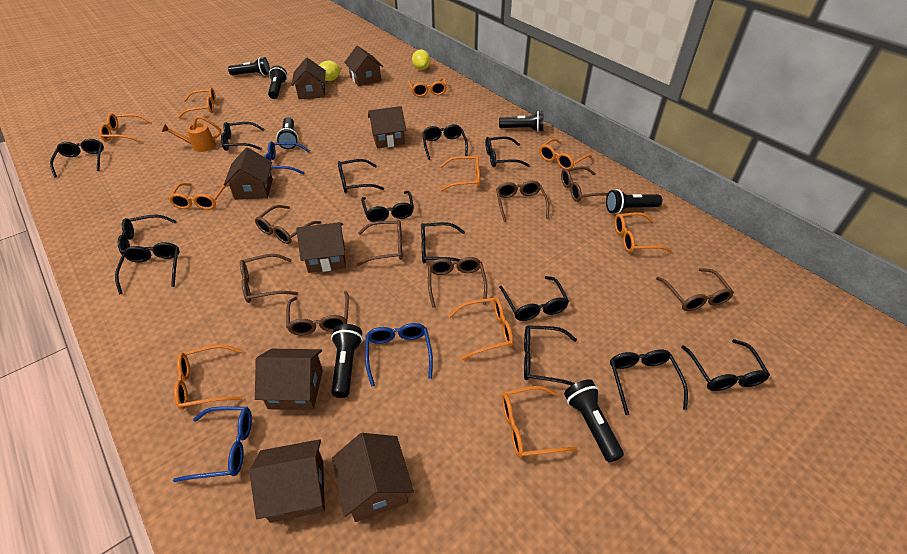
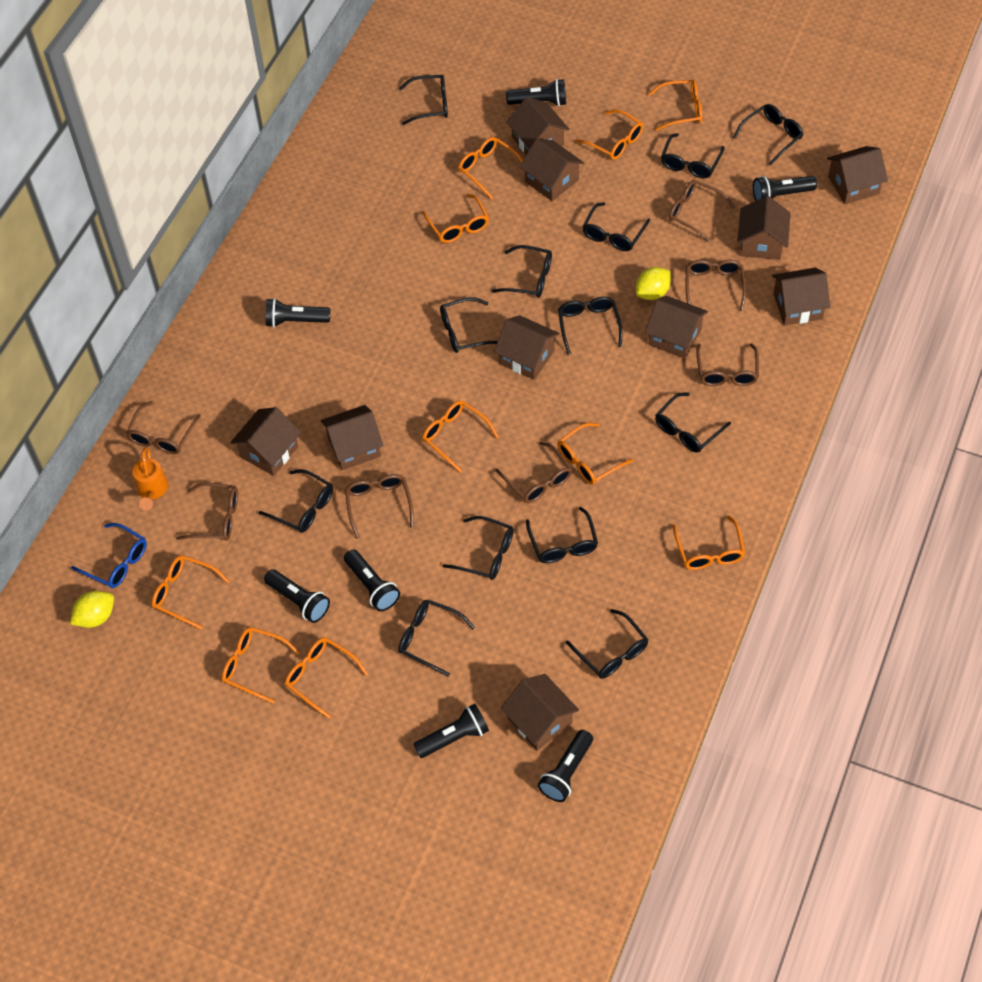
blue glasses: [173,406,252,482] [264,142,310,174] [365,323,433,387] = 3 -> [71,523,147,588] = 1
brown glasses: [240,254,298,303] [255,205,321,244] [286,291,349,336] [357,220,403,266] [428,257,487,308] [496,180,549,222] [561,167,608,202] [656,268,734,311] = 8 -> [126,401,201,454] [176,483,238,541] [345,474,414,539] [495,442,573,503] [669,180,735,242] [685,260,746,311] [696,343,759,386] = 7
brown house: [224,147,273,200] [249,439,325,523] [255,349,323,410] [292,58,326,99] [296,222,346,273] [332,433,414,522] [344,46,383,86] [368,106,406,149] = 8 -> [230,407,301,476] [321,405,384,470] [494,315,560,380] [501,674,579,751] [506,97,569,155] [520,139,584,201] [645,296,708,359] [737,196,791,260] [772,268,830,325] [827,146,888,204] = 10

